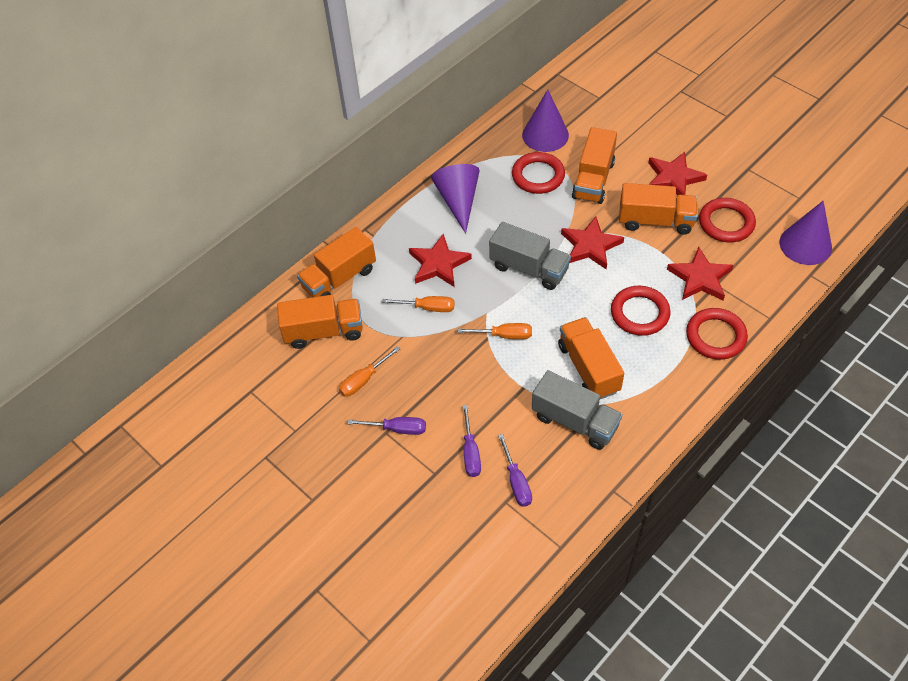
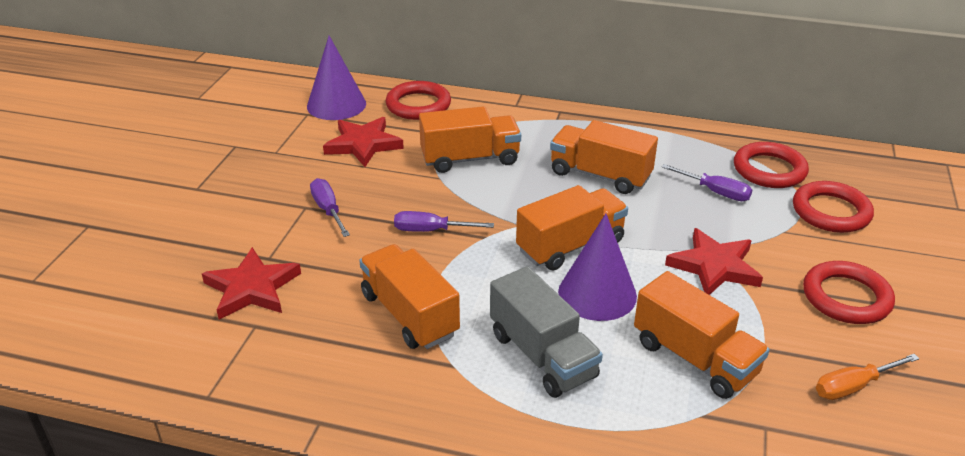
grey truck: [489,222,571,290] [532,370,623,450] = 2 -> [490,266,603,398] = 1
orange screwdriver: [339,346,400,396] [382,296,455,312] [458,323,532,339] = 3 -> [816,354,920,400] = 1
purple cone: [431,164,480,234] [522,89,569,152] [779,201,832,265] = 3 -> [307,36,366,120] [558,214,637,321] = 2
red star: [409,234,472,287] [561,216,624,270] [648,152,707,195] [667,247,734,300] = 4 -> [202,247,301,319] [323,117,404,167] [665,228,763,295] = 3

